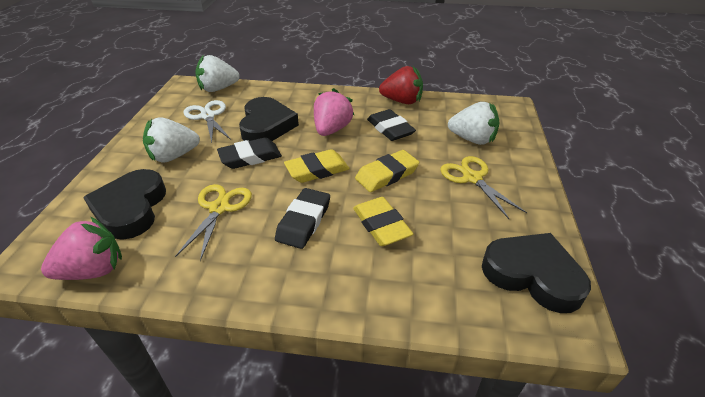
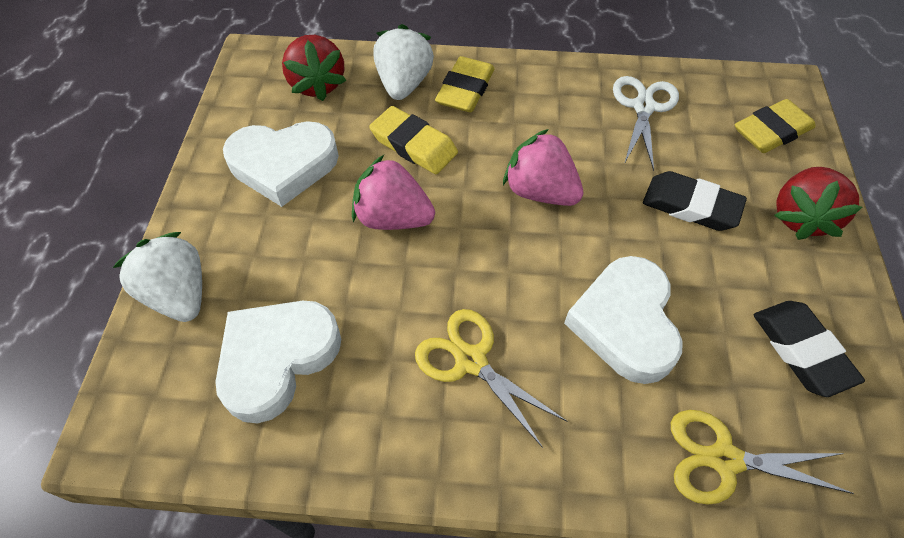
black eraser: [217,137,282,169] [275,188,330,249] [367,109,416,141] = 3 -> [643,171,747,231] [754,301,865,397] = 2
black heart: [83,169,166,240] [239,97,299,141] [482,233,591,313] = 3 -> none = 0
red strawberry: [379,66,423,104] = 1 -> [282,35,346,101] [774,167,862,240] = 2
white heart: none = 0 -> [215,301,341,423] [223,121,339,207] [564,256,683,384] = 3
white strawberry: [143,117,200,163] [195,55,240,92] [448,102,500,145] = 3 -> [113,232,202,322] [373,24,434,100] = 2

